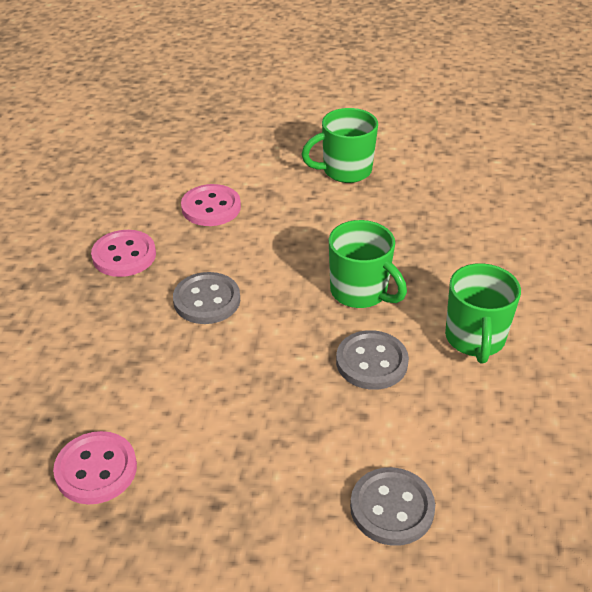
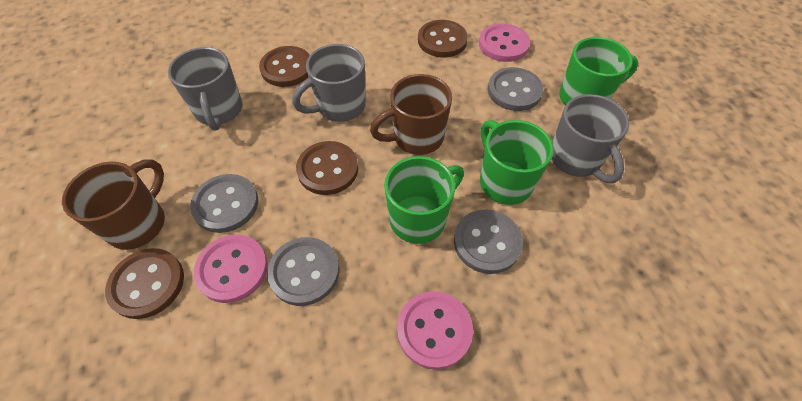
brown button: none = 0 -> [105,248,184,319] [259,46,310,87] [296,141,358,195] [418,20,468,58] = 4
brown mug: none = 0 -> [62,159,165,250] [370,74,452,155] = 2
grey button: [173,272,240,324] [336,330,409,390] [350,467,435,546] = 3 -> [190,174,258,233] [267,237,339,306] [454,209,523,274] [488,67,543,111] = 4
grey mug: none = 0 -> [168,47,242,131] [292,44,366,122] [551,94,630,183] = 3

